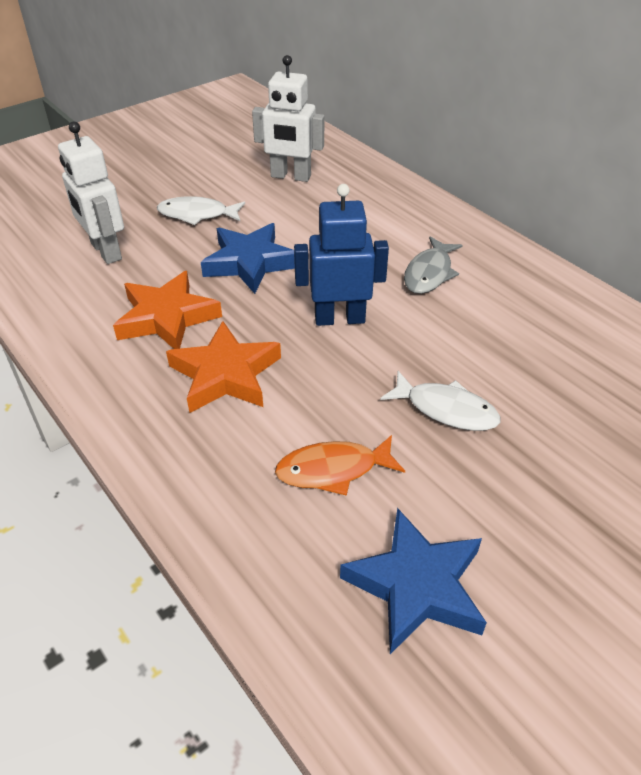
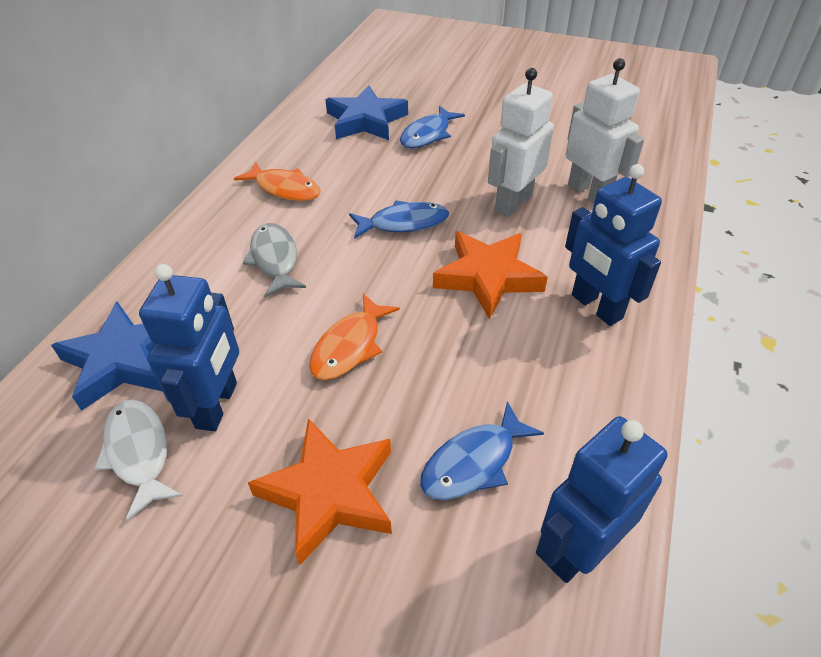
blue fish: none = 0 -> [349,200,449,239] [400,106,465,148] [420,401,544,500] = 3
blue robot: [294,184,389,326] = 1 -> [139,264,239,431] [536,416,668,583] [565,164,662,326] = 3
orange fish: [275,435,405,496] = 1 -> [234,161,321,201] [309,294,400,380] = 2
white fish: [157,196,245,225] [380,371,501,431] = 2 -> [94,399,182,521] = 1

